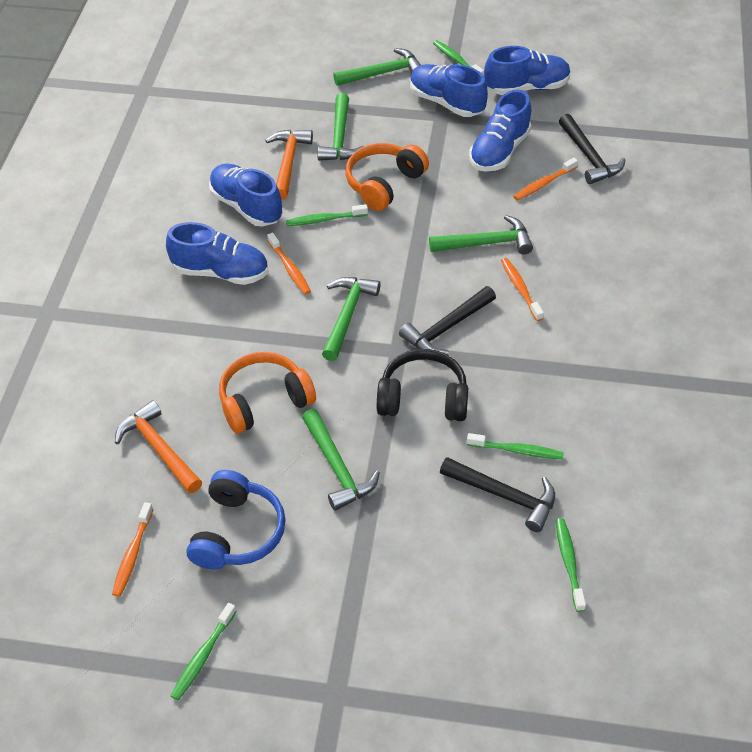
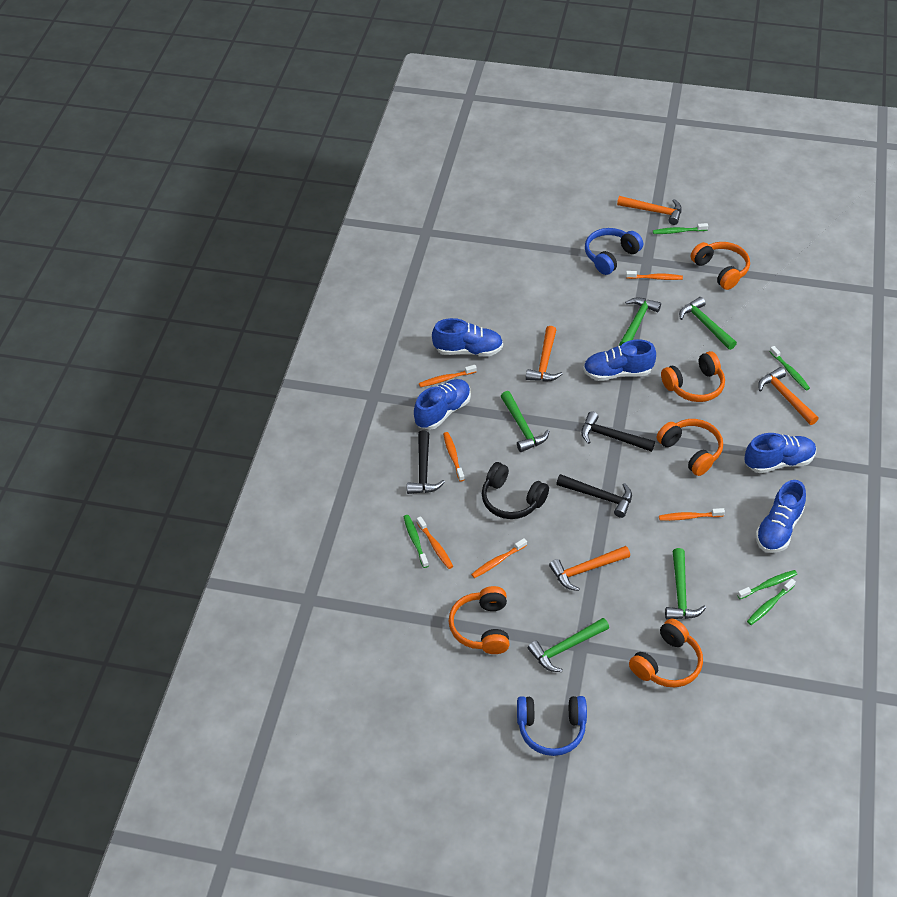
blue headphones: [186,470,286,570] = 1 -> [517,696,587,756] [585,228,643,275] = 2
orange hammer: [115,400,202,494] [265,130,313,200] = 2 -> [526,326,563,381] [549,546,630,591] [617,196,682,225] [758,367,819,425] = 4
orange headphones: [219,352,316,434] [345,143,429,211] = 2 -> [449,586,509,654] [629,619,703,687] [657,419,723,476] [661,351,725,402] [691,242,750,290] = 5
orange toothbrush: [112,502,153,597] [267,232,311,295] [501,258,544,321] [513,158,578,201] = 4 -> [417,516,453,569] [419,365,477,387] [443,432,465,482] [471,538,527,578] [626,271,683,280] [659,508,725,521] = 6

